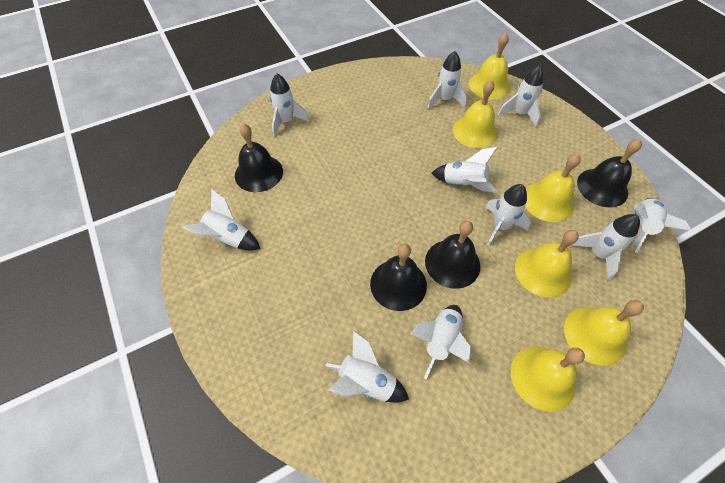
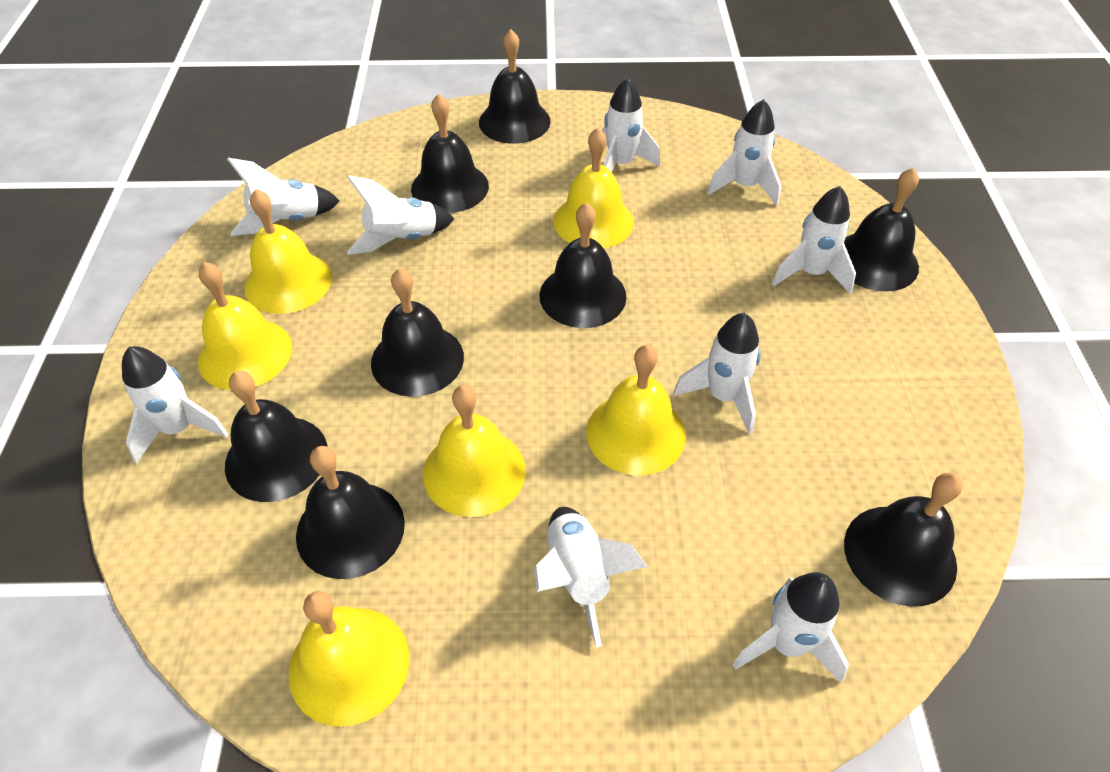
black bell: [235,124,283,192] [370,244,427,311] [425,221,480,289] [577,139,642,207] = 4 -> [225,371,328,502] [296,446,405,579] [371,268,464,397] [411,94,489,213] [479,29,551,144] [539,202,626,328] [844,168,919,291] [844,473,962,607] = 8
white rocket: [182,189,260,251] [270,74,310,137] [326,330,409,403] [411,305,471,379] [427,51,467,109] [432,147,498,193] [485,184,531,246] [498,65,543,127] [571,214,640,280] [634,198,691,253] = 10 -> [122,346,229,464] [227,158,340,236] [347,175,454,255] [534,507,648,647] [602,78,660,172] [673,313,761,434] [707,99,781,205] [733,572,849,683] [772,186,856,294] = 9

